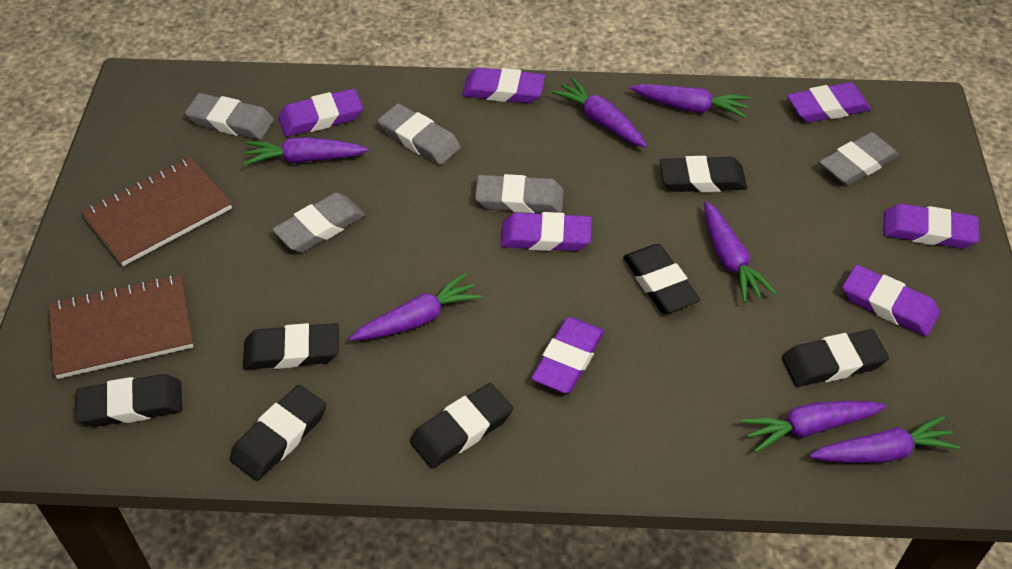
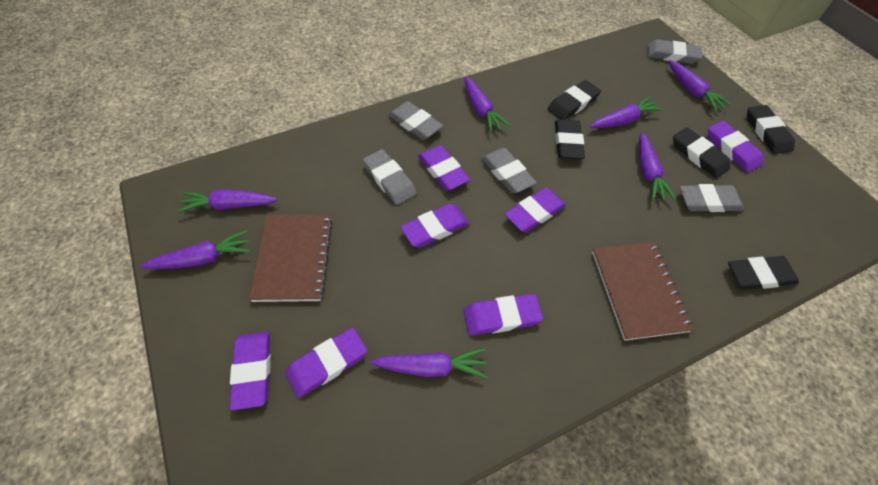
black eraser: [76,374,182,427] [230,385,326,481] [243,323,339,370] [410,383,513,469] [623,244,700,313] [660,156,747,192] [782,329,889,387] = 7 -> [548,80,601,120] [555,119,585,159] [673,127,731,179] [728,256,799,290] [747,105,795,154] = 5

